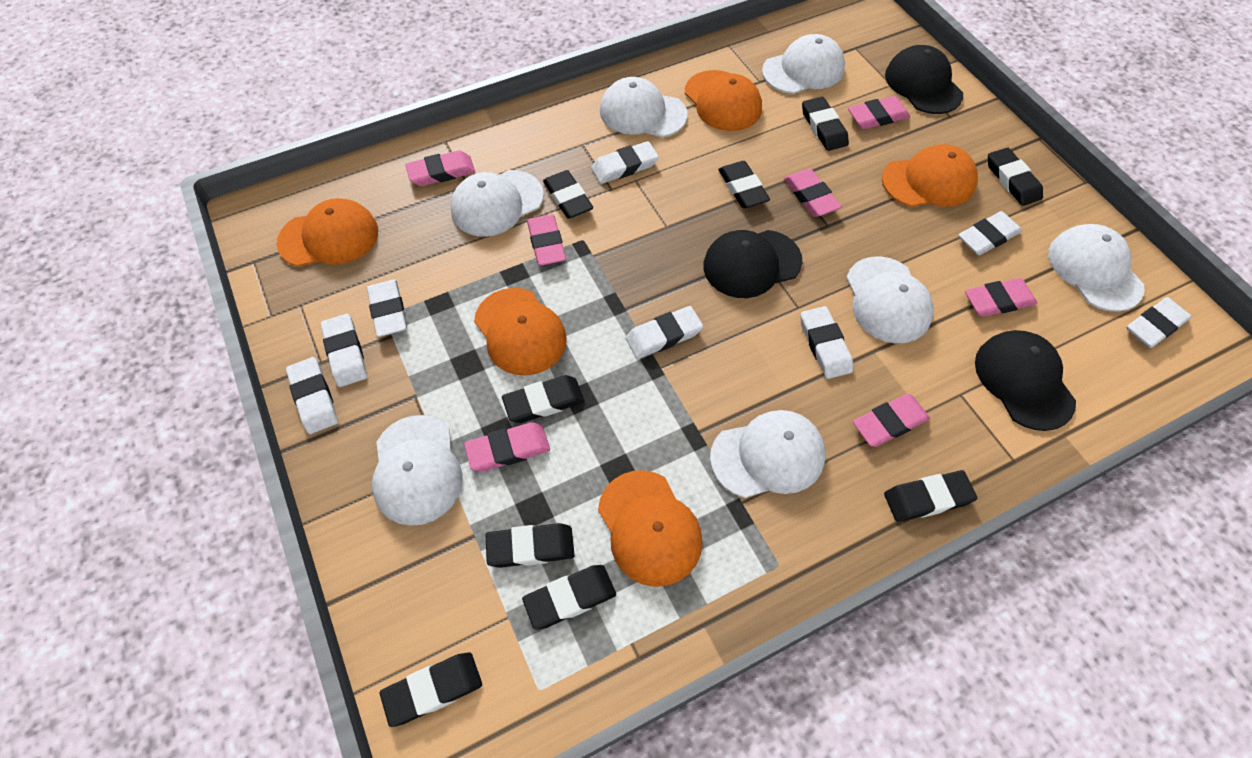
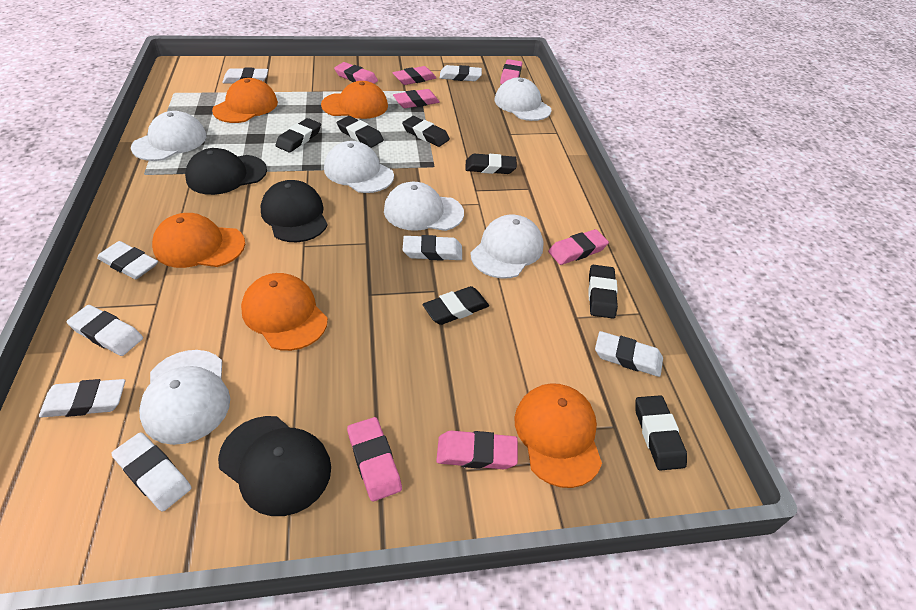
black eraser: [380,652,482,727] [485,523,575,568] [502,375,585,423] [522,565,616,630] [543,170,593,219] [718,161,770,208] [802,97,849,151] [884,470,977,522] [988,148,1043,206] = 9 -> [276,118,321,152] [337,116,384,148] [402,116,450,147] [422,286,489,325] [465,154,517,174] [588,265,618,319] [635,395,687,471] = 7
white cap: [372,415,463,526] [450,170,544,237] [600,77,688,137] [710,410,826,498] [762,34,845,94] [846,256,934,344] [1048,224,1145,312] = 7 -> [131,111,207,161] [139,350,230,445] [324,141,394,193] [384,182,464,231] [470,215,544,279] [495,77,551,121] = 6

